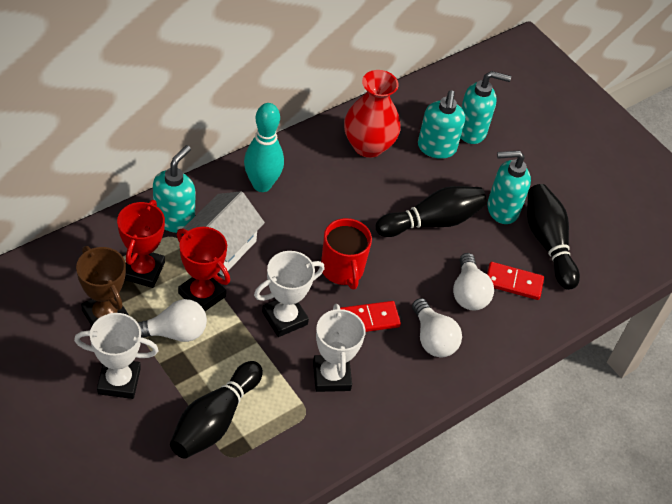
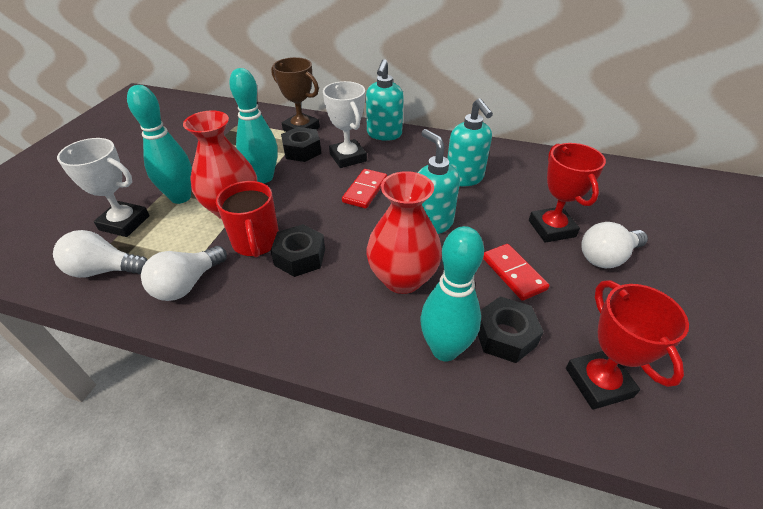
black bowling pin: [170,361,263,459] [376,186,487,237] [527,184,580,290] = 3 -> none = 0
black nut: none = 0 -> [270,224,325,277] [281,127,321,162] [478,296,544,363] = 3
red vase: [344,70,401,158] = 1 -> [183,110,257,219] [366,171,442,294] = 2
turquoise bowling pin: [244,103,284,192] = 1 -> [127,85,192,204] [229,68,278,183] [420,226,484,361] = 3
turquoise soap dispenser: [153,145,195,233] [418,90,465,159] [461,71,511,144] [487,150,531,224] = 4 -> [366,59,404,141] [418,129,460,234] [447,98,493,187] = 3
white house: [183,191,265,276] = 1 -> none = 0
white trophy: [74,313,159,399] [254,251,325,337] [313,304,365,392] = 3 -> [57,138,150,237] [323,81,367,168] = 2

